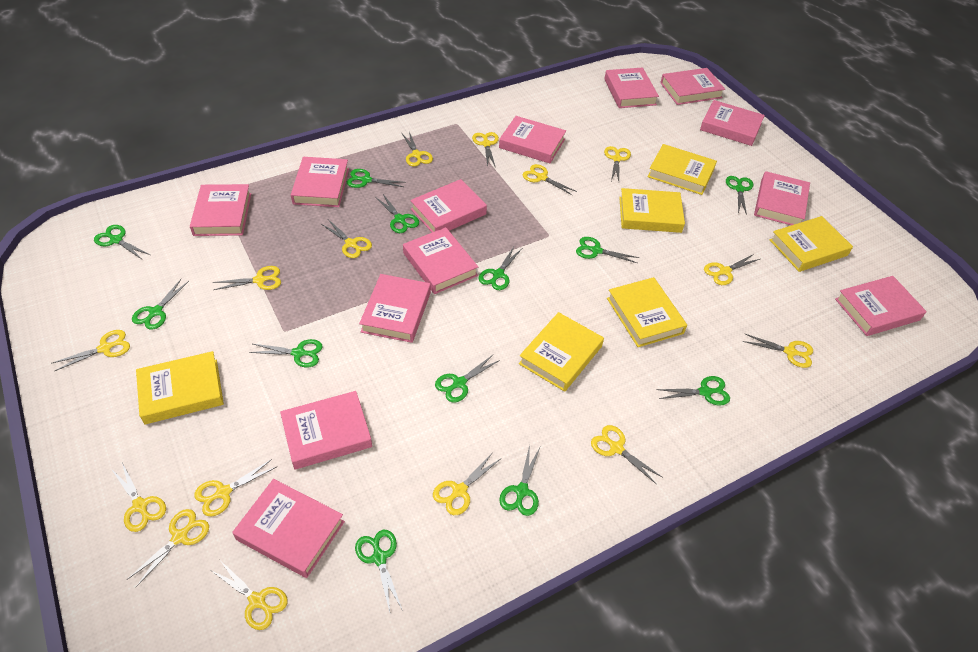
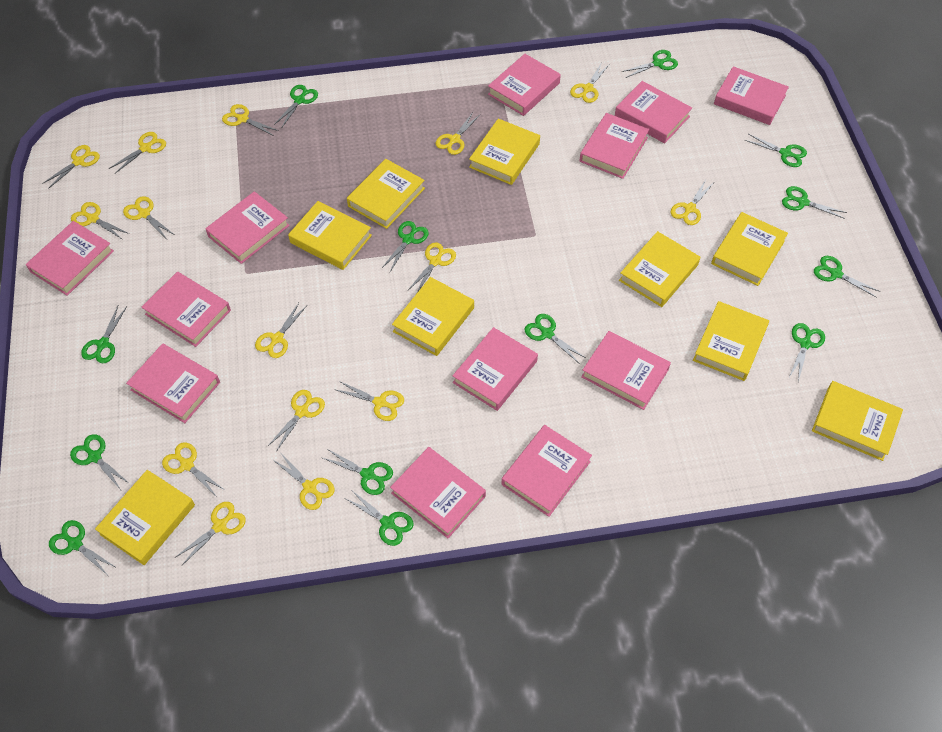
green scissors: [94,225,150,260] [132,279,189,330] [249,339,323,367] [347,169,406,188] [355,530,403,612] [375,194,419,233] [435,354,500,402] [478,247,522,290] [499,445,540,516] [576,237,639,263] [656,376,730,406] [726,176,753,215] = 12 -> [49,520,117,574] [70,434,130,490] [81,306,127,363] [274,85,318,127] [323,449,393,495] [344,491,414,546] [381,221,429,272] [525,314,586,364] [622,50,678,78] [745,134,807,167] [782,186,847,219] [789,323,825,382] [814,256,881,298] = 13
pink book: [190,184,251,236] [232,479,345,578] [280,391,372,469] [291,157,349,207] [359,274,431,343] [403,227,478,294] [410,179,487,232] [499,116,566,163] [604,68,659,108] [661,68,725,105] [700,100,765,146] [754,171,810,225] [835,276,927,336] = 13 -> [26,221,114,296] [126,343,220,423] [141,272,231,347] [205,191,290,264] [390,447,486,538] [453,327,538,411] [488,54,561,116] [501,425,592,517] [579,113,650,179] [581,331,671,410] [615,81,692,143] [714,66,789,125] = 12
yellow book: [136,351,224,424] [519,312,604,392] [607,277,687,347] [619,188,685,233] [648,144,717,195] [770,216,853,272] = 6 -> [95,470,195,565] [288,201,372,270] [347,159,425,229] [392,277,474,356] [469,119,540,185] [619,231,700,307] [693,301,769,381] [711,212,788,286] [812,381,903,461] = 9

